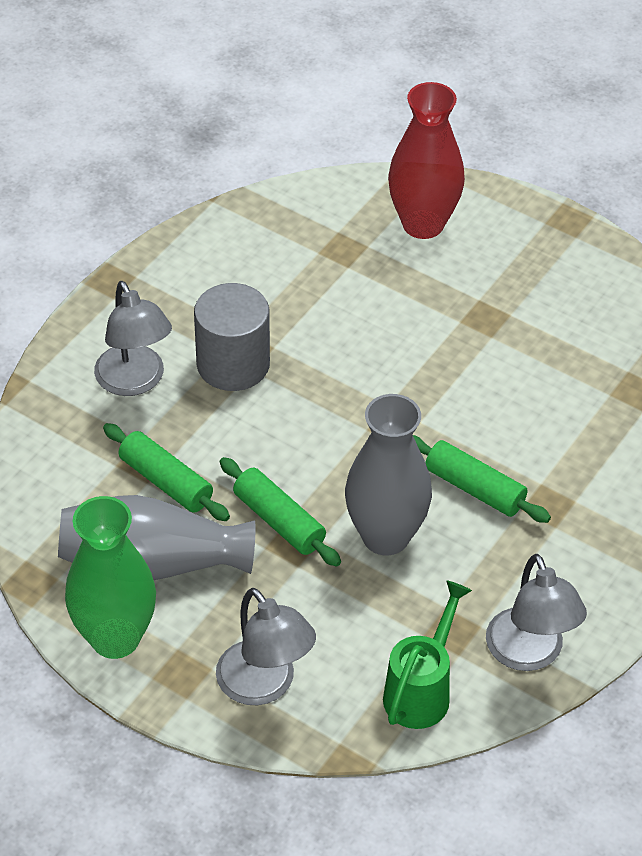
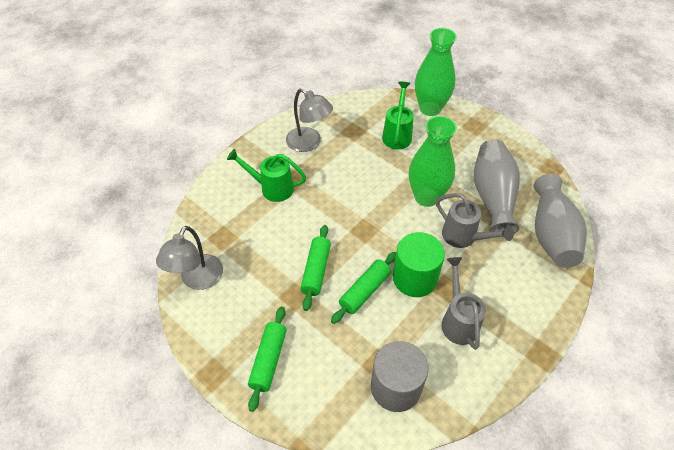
green cylinder: none = 0 -> [393,232,445,297] = 1
green vase: [65,496,156,659] = 1 -> [409,116,457,207] [415,28,457,116] = 2
green watering can: [383,580,472,729] = 1 -> [227,149,306,202] [382,82,414,149] = 2
grey lamp: [94,281,172,396] [216,588,316,705] [486,554,587,671] = 3 -> [156,226,223,290] [286,88,333,152] = 2
grey watering can: none = 0 -> [436,193,514,248] [441,257,486,350] = 2
red vase: [388,82,465,239] = 1 -> none = 0

